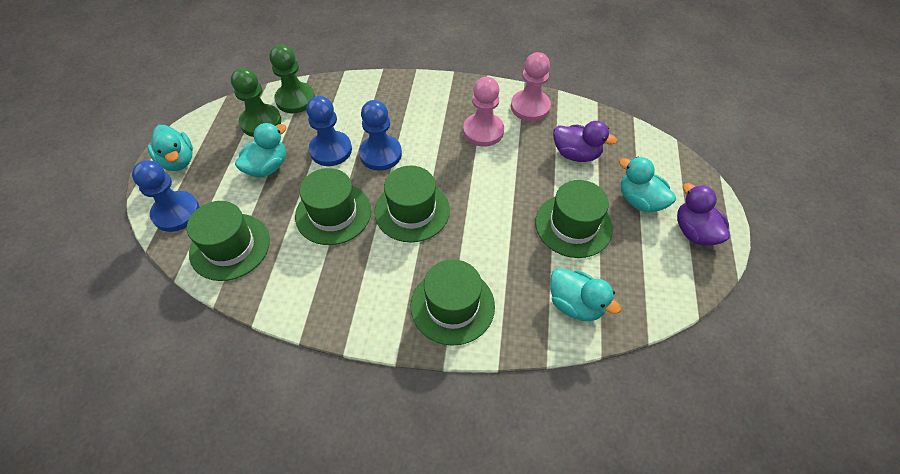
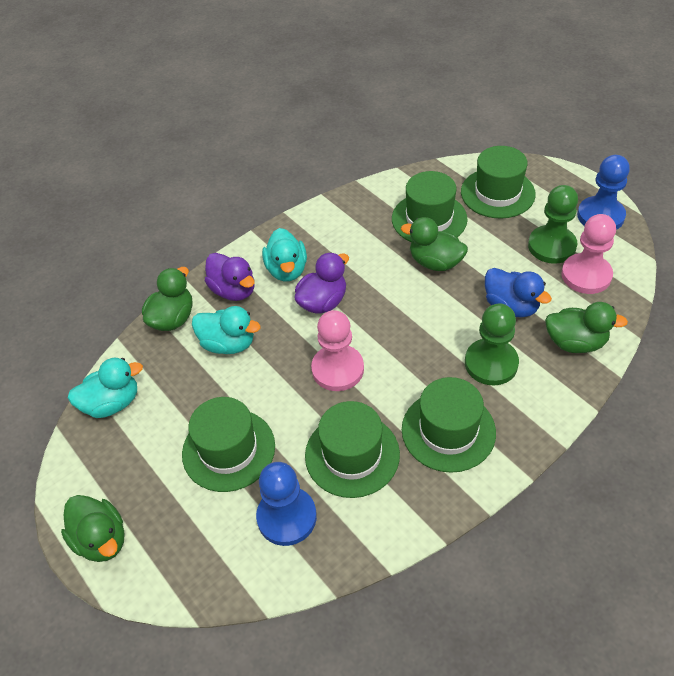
blue duck: none = 0 -> [485,268,552,317] = 1
blue pawn: [132,160,200,232] [306,96,352,166] [359,100,402,171] = 3 -> [256,462,317,546] [577,155,630,230] = 2
green duck: none = 0 -> [61,495,125,562] [142,267,192,331] [401,217,468,271] [545,302,628,353] = 4
turquoise duck: [148,125,193,171] [235,123,286,177] [550,268,621,321] [619,157,676,212] = 4 -> [68,358,143,418] [192,306,261,354] [262,228,307,281] = 3

